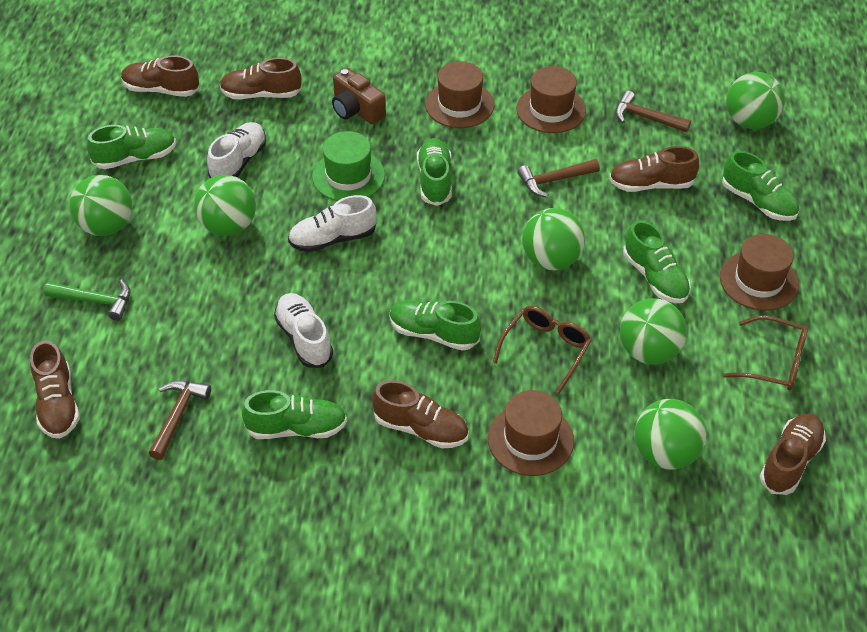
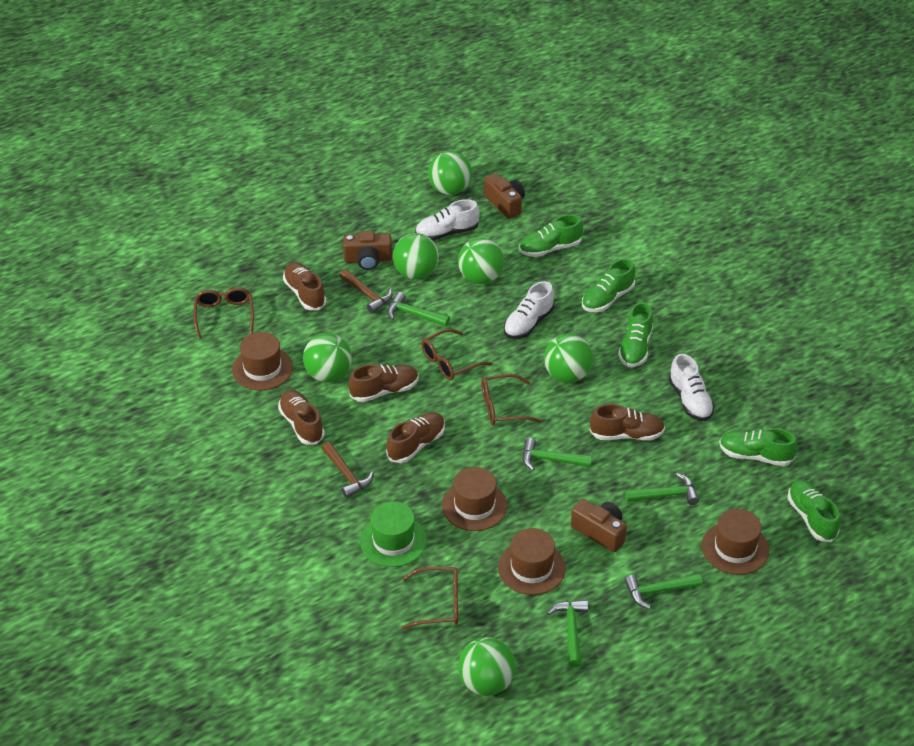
brown camera: [332,68,386,124] = 1 -> [343,231,392,270] [484,173,525,219] [571,499,627,552] = 3
brown glasses: [493,306,592,394] [723,315,808,391] = 2 -> [193,287,254,338] [402,567,458,629] [421,329,492,380] [481,374,541,425] = 4
brown hammer: [148,380,211,460] [518,159,600,198] [615,90,691,132] = 3 -> [321,441,374,498] [339,269,393,313] = 2
brown shoe: [30,341,80,439] [121,55,200,97] [220,58,302,99] [372,380,468,448] [609,146,699,192] [760,413,826,495] = 6 -> [278,390,325,445] [283,262,326,310] [348,364,419,402] [386,412,445,463] [590,404,665,441] = 5
green hammer: [44,279,131,321] = 1 -> [387,292,450,326] [523,438,592,471] [547,600,588,667] [624,573,702,609] [625,473,699,505] = 5
green shoe: [87,125,176,169] [242,390,347,439] [390,300,481,351] [417,138,452,206] [623,220,691,303] [722,151,799,221] = 6 -> [519,214,583,257] [582,259,635,312] [618,302,653,367] [719,428,797,466] [787,480,840,542] = 5

